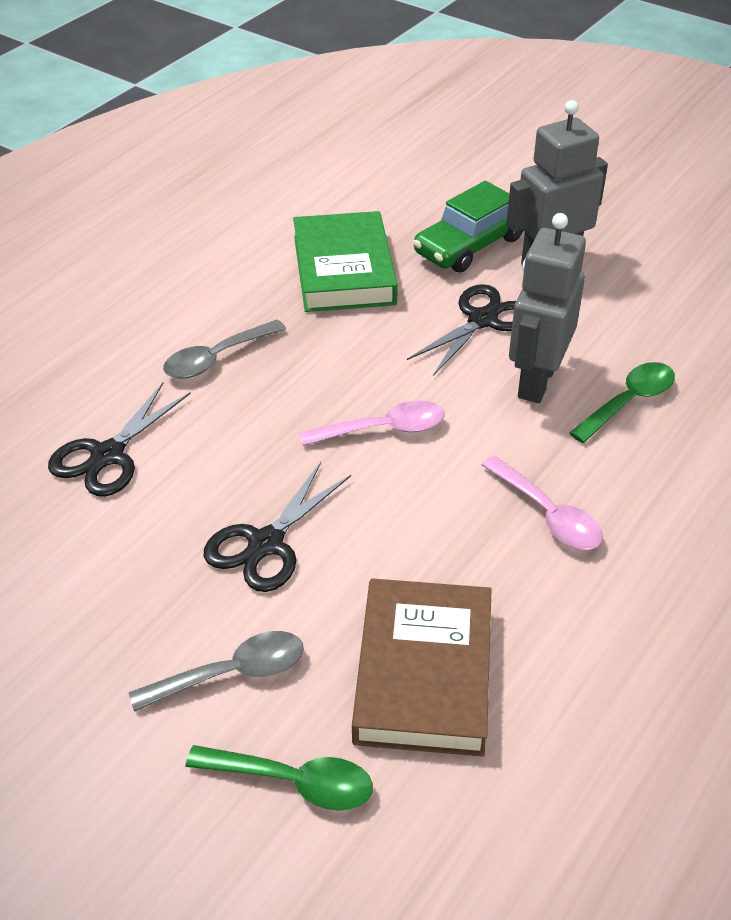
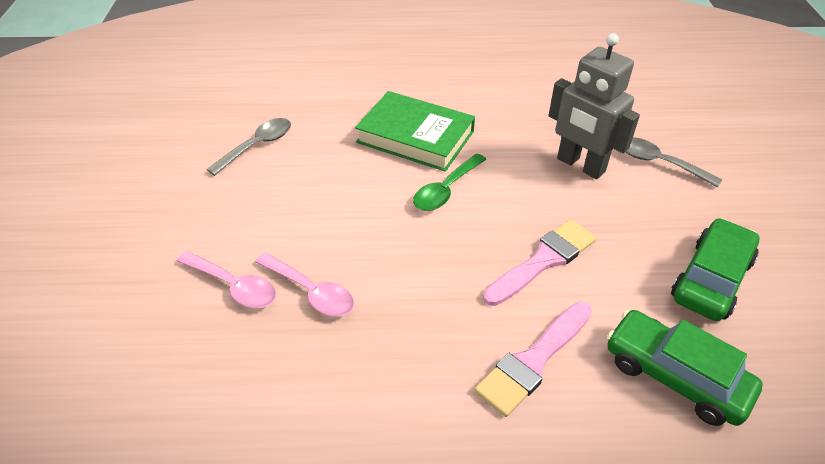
black scissors: [48,383,191,497] [204,462,351,592] [407,284,516,376] = 3 -> none = 0
brown book: [352,578,491,757] = 1 -> none = 0
green car: [413,181,523,272] = 1 -> [607,310,763,426] [671,218,759,321] = 2
green spoon: [186,745,373,811] [569,362,675,443] = 2 -> [413,154,487,211] = 1
grey robot: [506,100,608,265] [509,213,586,403] = 2 -> [549,33,640,179] = 1
pink brush: none = 0 -> [475,302,592,417] [483,220,596,306] = 2

